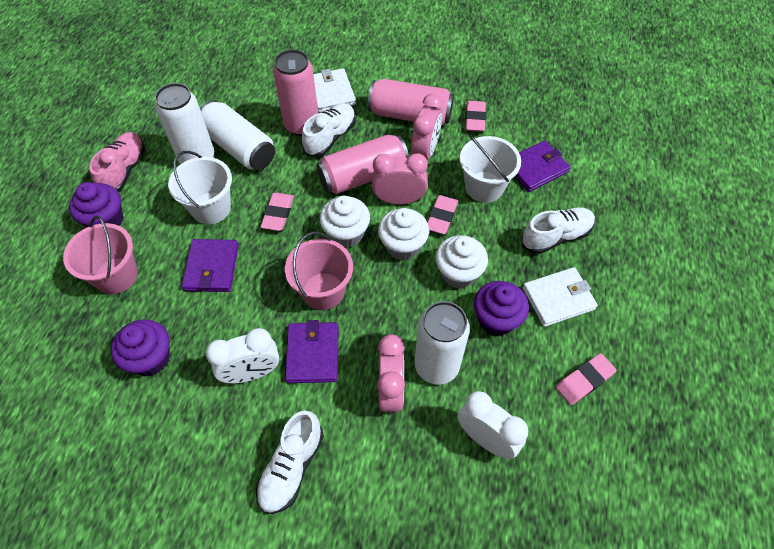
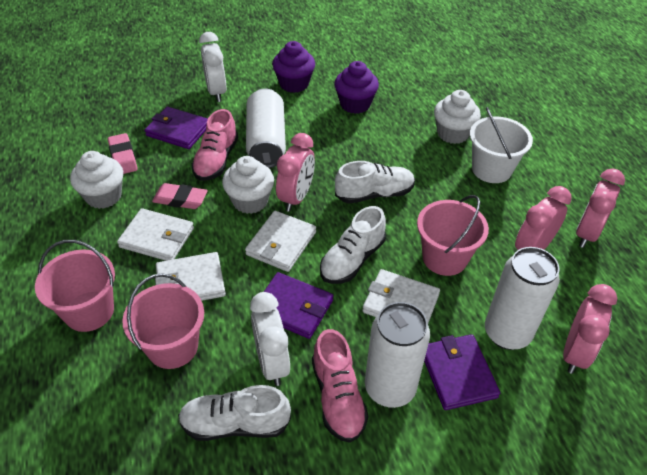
pink bucket: [63,216,138,294] [285,232,353,310] = 2 -> [35,240,115,332] [122,273,204,369] [417,195,489,276] = 3
pink can: [273,50,318,136] [317,134,409,194] [368,79,454,126] = 3 -> none = 0
pink clock: [372,153,428,205] [377,334,405,415] [411,93,443,159] = 3 -> [276,133,315,212] [515,186,572,250] [563,284,617,374] [576,168,625,248] = 4
pink eraser: [260,193,294,231] [427,195,458,234] [465,101,486,132] [556,353,617,405] = 4 -> [108,133,138,174] [152,183,208,209] = 2
pink shoe: [89,132,145,192] = 1 -> [191,109,238,181] [312,329,369,443] = 2
purple cupcake: [69,182,123,227] [111,319,170,376] [474,281,529,336] = 3 -> [272,41,315,93] [334,61,379,114] = 2
white bucket: [168,151,232,224] [460,135,521,203] = 2 -> [470,107,533,183] = 1
white wallet: [313,68,356,112] [523,267,598,327] = 2 -> [117,208,194,261] [155,252,226,301] [245,211,316,272] [362,269,440,323] = 4

